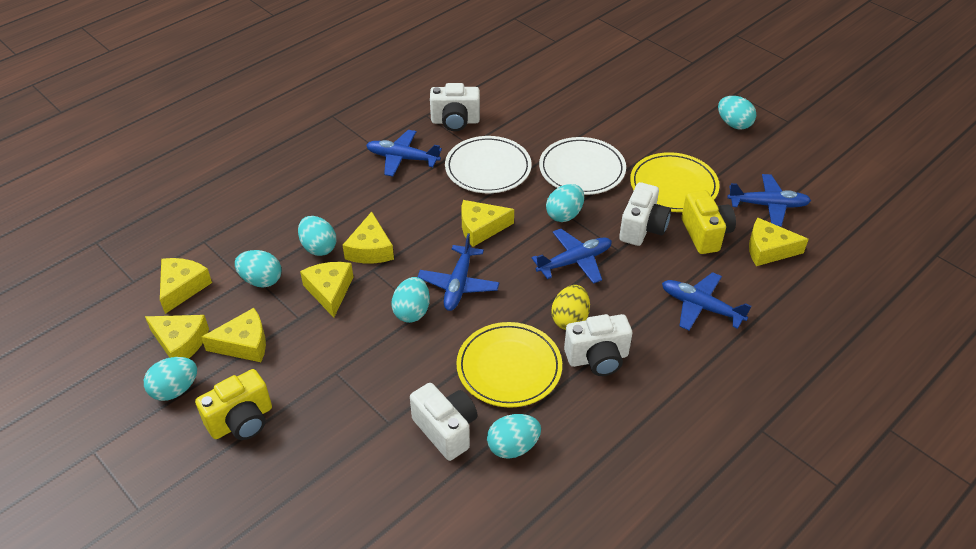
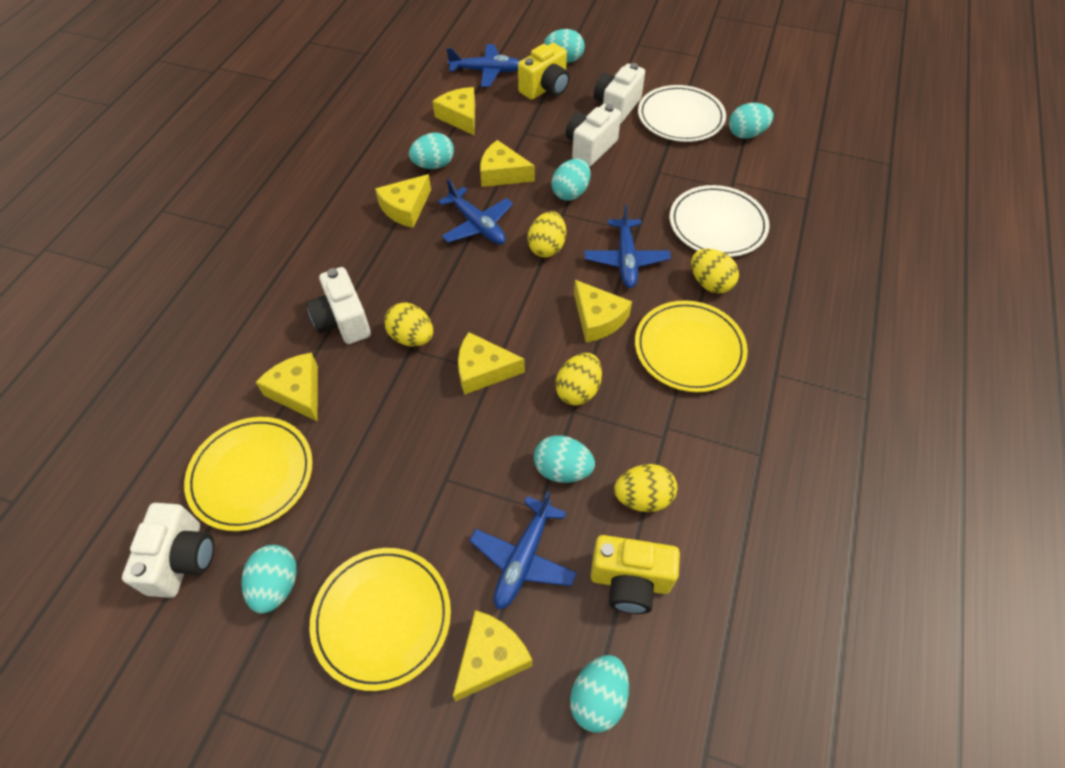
blue plane: [366,130,442,177] [418,233,499,311] [532,229,612,284] [662,272,751,330] [727,174,811,227] = 5 -> [438,179,513,245] [446,44,520,87] [469,491,577,610] [584,204,671,288] = 4
yellow egg: [551,285,590,330] = 1 -> [384,303,433,347] [527,211,566,258] [556,353,602,406] [614,464,677,512] [691,249,739,293] = 5
yellow plate: [456,322,562,408] [630,152,720,212] = 2 -> [184,417,313,531] [310,548,451,691] [635,300,748,392] = 3

